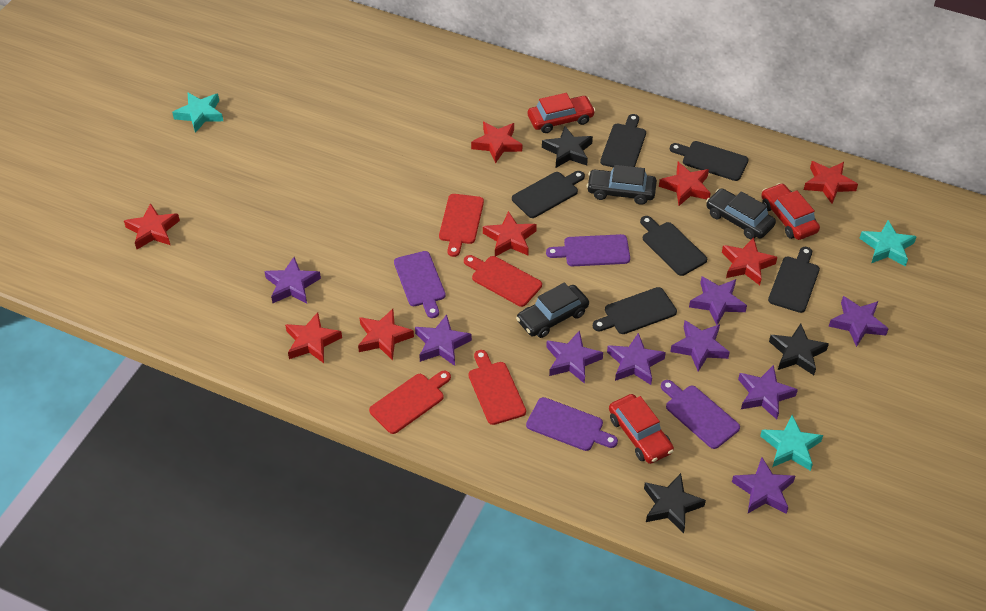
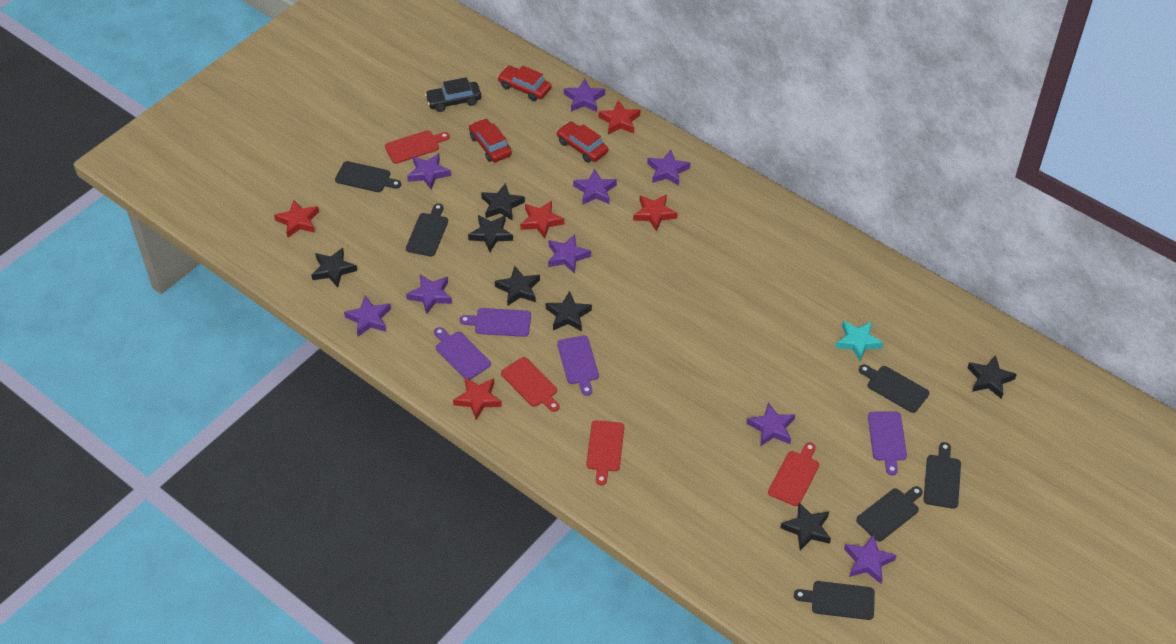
black car: [516,282,589,338] [587,165,657,205] [706,188,776,239] = 3 -> [425,77,481,112] = 1
black star: [542,126,593,168] [644,473,706,533] [769,324,829,375] = 3 -> [311,248,357,288] [468,215,513,252] [481,183,525,221] [495,266,540,306] [546,291,592,331] [780,502,831,551] [968,355,1017,399] = 7
red star: [124,203,180,249] [285,312,342,363] [358,309,414,360] [471,122,522,163] [483,211,537,256] [659,162,711,206] [722,237,777,285] [804,161,858,204] = 8 -> [274,200,319,238] [453,377,502,420] [520,201,564,239] [598,100,640,135] [633,194,678,232] = 5
turquoise star: [172,93,223,133] [760,415,823,471] [859,220,917,267] = 3 -> [835,321,883,361] = 1

